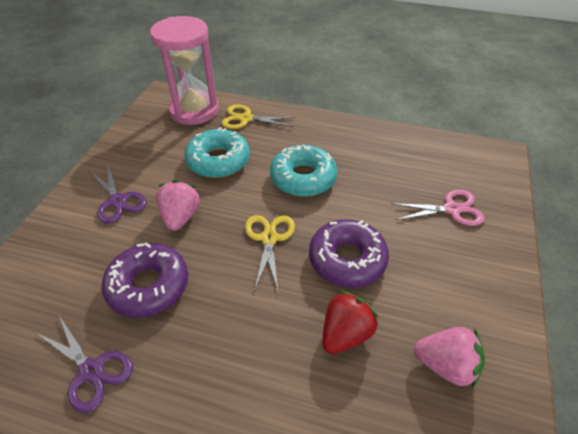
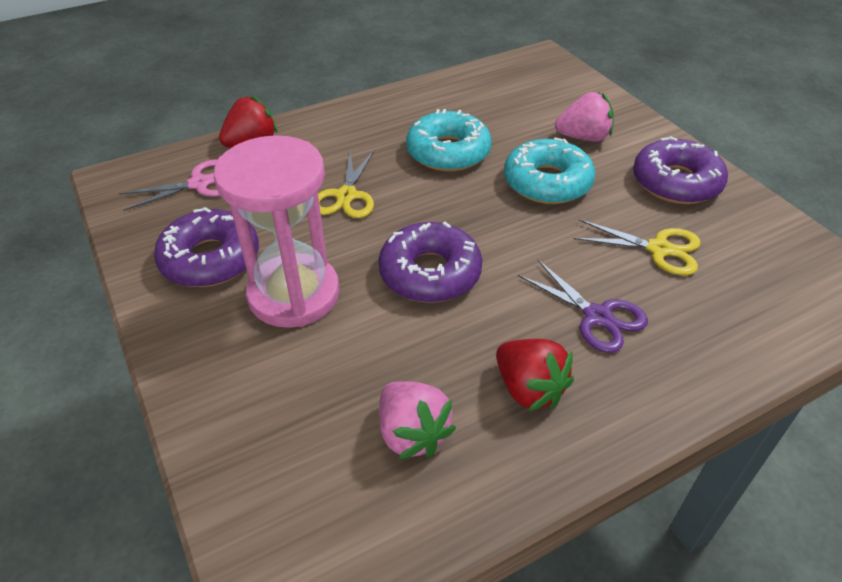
purple donut: [102,242,188,318] [309,219,389,288] = 2 -> [154,207,259,287] [378,222,482,303] [633,136,728,204] = 3
purple scissors: [37,315,133,413] [90,163,146,224] = 2 -> [518,260,648,353] = 1
red strawberry: [322,290,378,354] = 1 -> [219,95,277,147] [496,339,574,412] = 2

